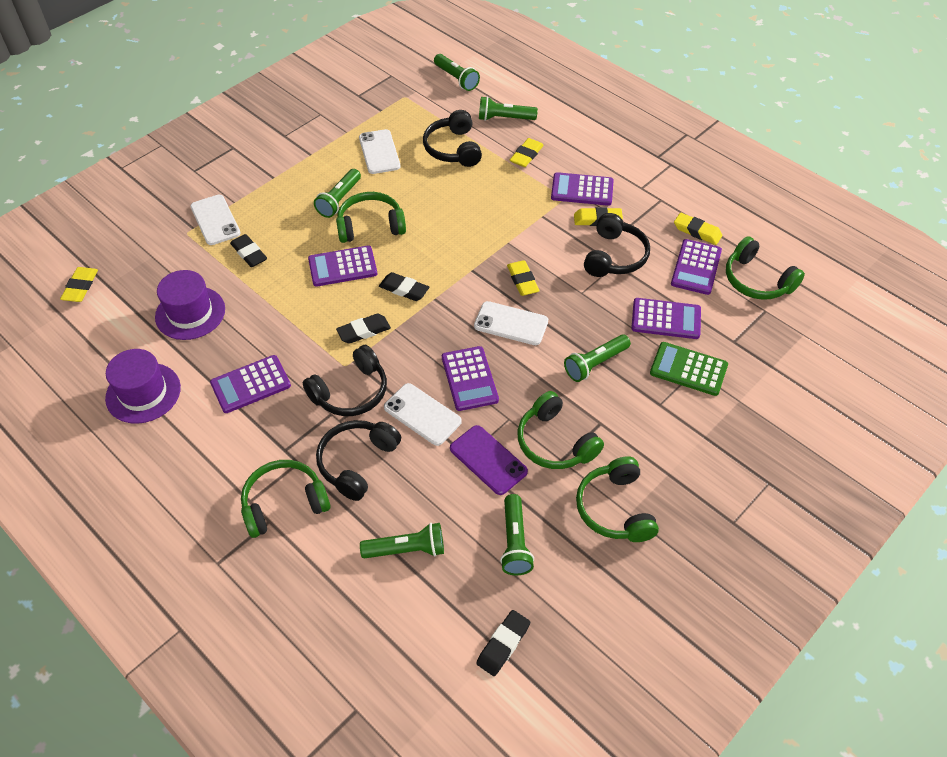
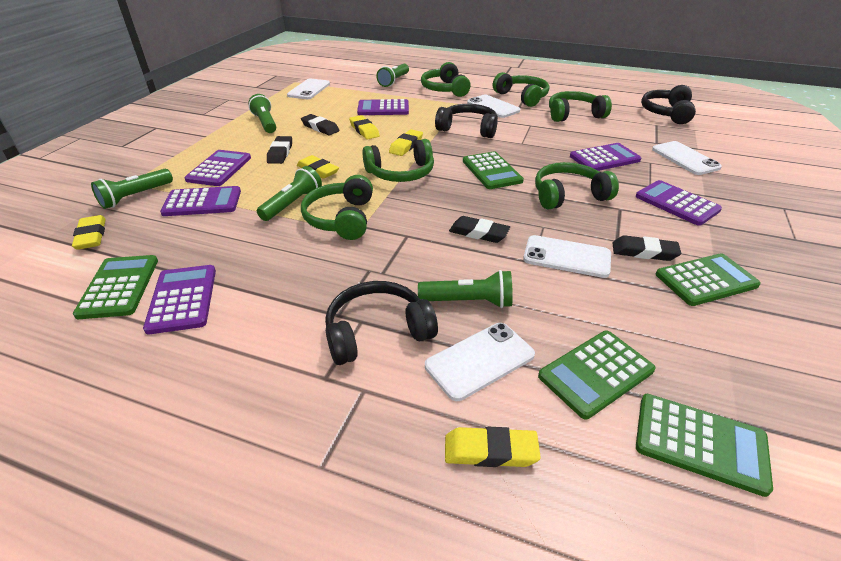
black headphones: [303,345,387,416] [316,420,401,501] [423,110,482,167] [584,213,650,277] = 4 -> [325,281,438,365] [435,104,498,138] [641,85,696,124] = 3
green calculator: [650,342,728,396] = 1 -> [73,255,158,319] [463,151,524,189] [538,331,656,420] [636,394,773,497] [656,253,761,306] = 5
green flashlight: [314,169,361,218] [360,523,444,559] [434,54,480,91] [479,96,538,121] [500,494,534,575] [564,334,631,382] = 6 -> [91,169,173,209] [248,94,276,133] [257,166,322,221] [376,64,409,87] [418,270,513,308] = 5
green headphones: [241,460,330,538] [336,192,406,243] [517,391,604,469] [576,456,659,542] [726,236,805,300] = 5 -> [301,175,373,240] [362,139,434,182] [421,62,471,97] [493,72,549,107] [535,162,619,210] [549,91,612,122] = 6
purple hat: [105,349,181,424] [155,270,225,340] = 2 -> none = 0
purple phone: [450,425,528,495] = 1 -> none = 0
white phone: [191,195,241,245] [359,129,400,174] [384,383,462,446] [474,301,548,345] = 4 -> [287,79,330,99] [425,323,535,401] [467,95,520,118] [523,235,611,278] [652,141,722,175] = 5

